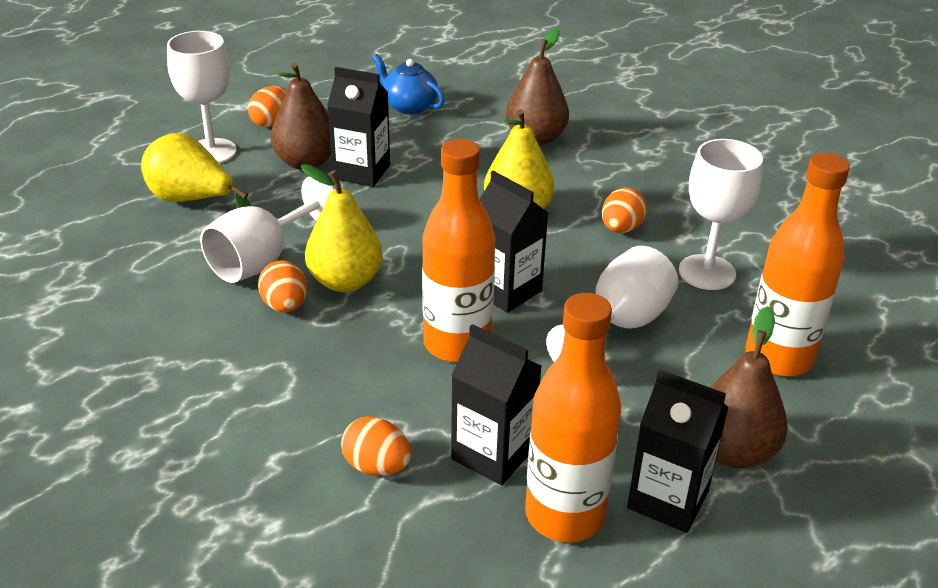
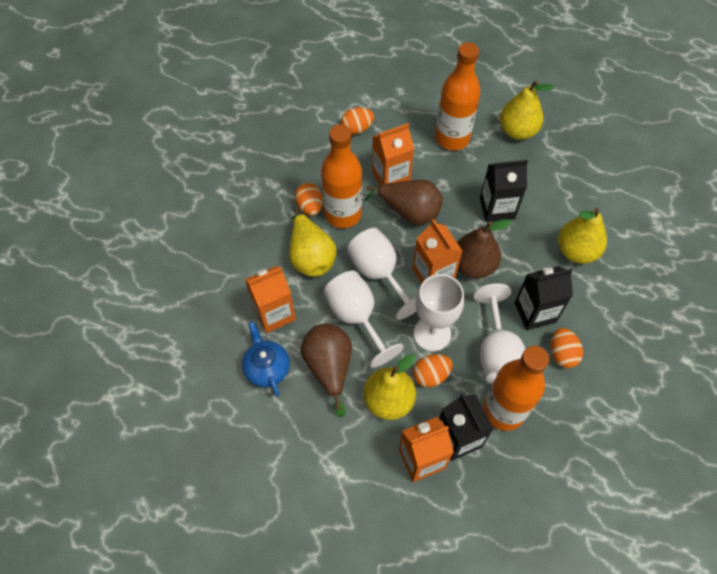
black carton: [327,67,390,187] [451,324,542,485] [480,171,548,313] [627,369,729,533] = 4 -> [439,394,494,461] [480,160,528,222] [515,266,573,330] = 3
orange carton: none = 0 -> [245,266,296,333] [372,123,414,185] [399,417,454,482] [412,219,462,283] = 4
yellow pear: [141,133,251,208] [301,164,383,292] [484,109,554,209] = 3 -> [289,208,336,277] [363,354,416,420] [500,80,555,140] [558,207,607,263] = 4

